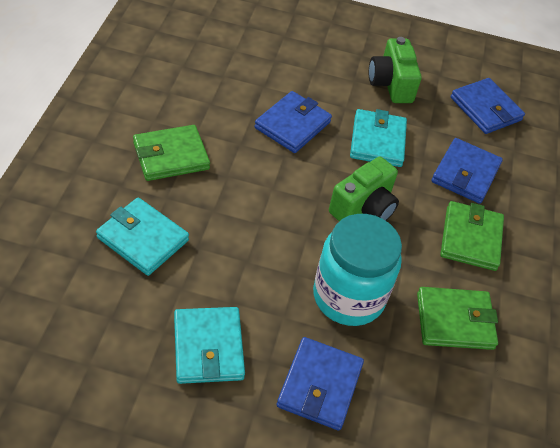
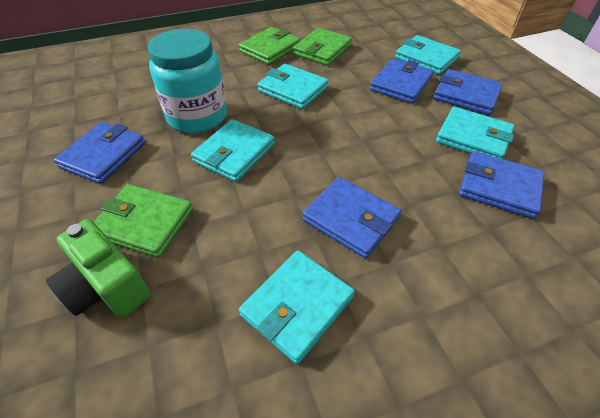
blue wallet: [254,91,332,153] [277,337,364,431] [432,138,503,204] [451,78,525,134] = 4 -> [54,122,145,184] [302,177,401,259] [370,58,434,104] [433,69,503,115] [459,151,544,219] = 5
green camera: [329,157,399,221] [369,37,422,103] = 2 -> [46,219,151,318] = 1
turquoise wallet: [96,197,189,276] [174,307,245,384] [350,109,407,167] = 3 -> [191,119,275,182] [239,251,355,364] [258,64,328,109] [395,35,461,75] [436,107,514,159] = 5

